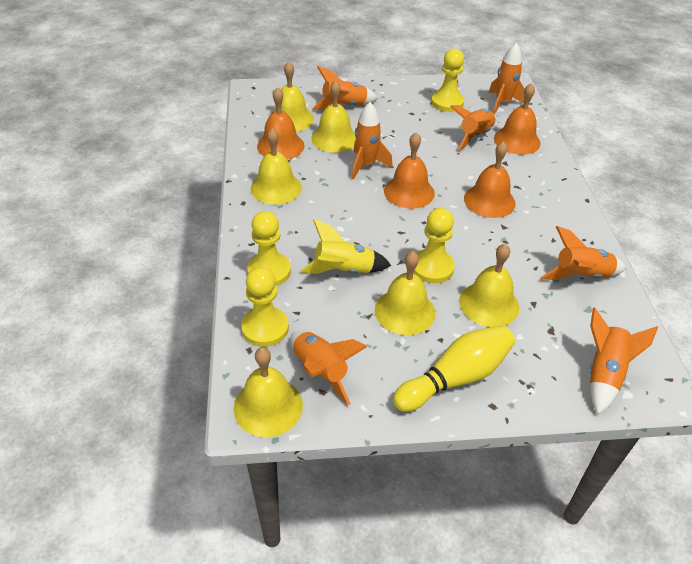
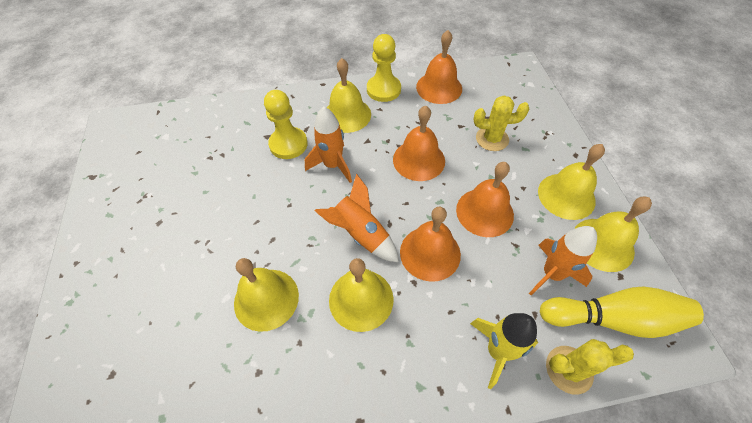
orange rocket: [290,331,367,405] [312,66,378,110] [352,102,393,180] [450,105,496,151] [489,42,525,114] [541,226,626,280] [590,307,658,414] = 7 -> [305,106,352,183] [315,174,399,262] [529,226,597,295] = 3
yellow bell: [234,347,303,437] [251,128,302,205] [271,61,314,132] [311,80,356,153] [375,251,435,335] [459,244,519,327] = 6 -> [234,258,299,332] [327,58,371,133] [329,258,394,332] [538,144,605,220] [574,197,652,272] = 5
yellow cactus: none = 0 -> [474,96,529,151] [546,339,634,395] = 2
yellow pawn: [241,267,289,347] [247,211,291,286] [414,208,455,283] [431,49,464,112] = 4 -> [264,90,308,159] [367,34,401,102] = 2

